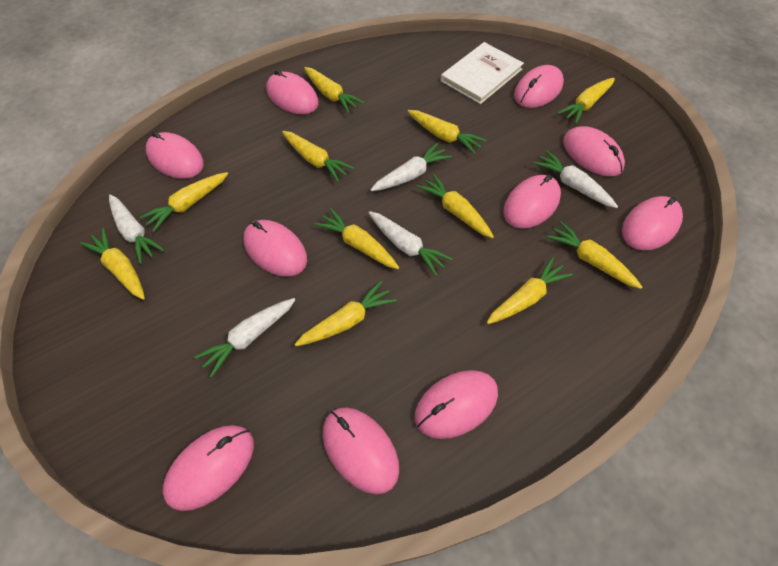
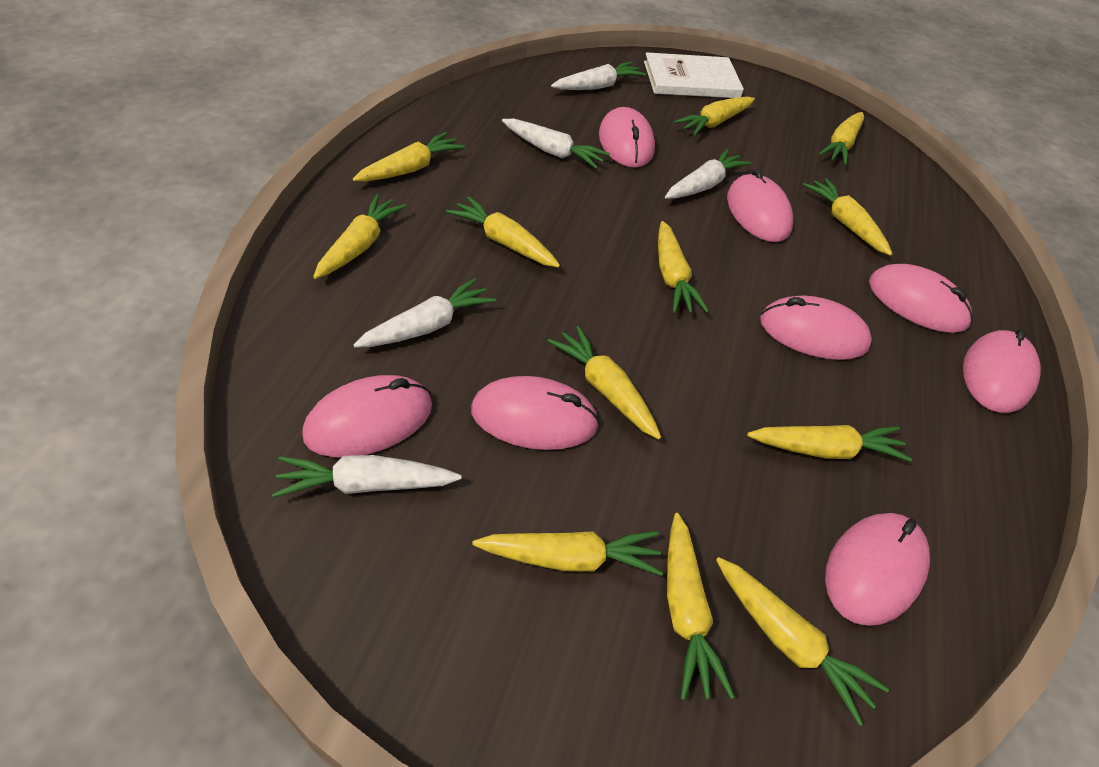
pink mouse: [146,131,204,179] [163,425,254,511] [243,220,307,276] [266,70,319,114] [323,407,399,494] [415,370,498,439] [503,175,561,228] [514,65,564,108] [563,126,625,176] [622,196,683,250] = 10 -> [302,375,432,458] [471,376,600,450] [599,107,655,168] [727,169,793,242] [760,295,872,360] [825,513,930,626] [869,264,973,333] [963,329,1041,413] = 8
yellow carrot: [80,228,145,300] [139,172,228,232] [282,131,354,182] [295,281,397,346] [304,67,365,114] [314,208,399,269] [408,110,487,154] [416,174,494,238] [486,257,573,324] [547,221,643,289] [558,78,615,124] = 11 -> [313,194,407,279] [353,132,465,182] [446,196,560,267] [472,531,664,576] [547,326,661,439] [658,221,709,313] [667,513,735,700] [674,97,755,136] [716,557,889,726] [747,425,912,461] [803,178,892,256] [819,112,864,165] = 12

